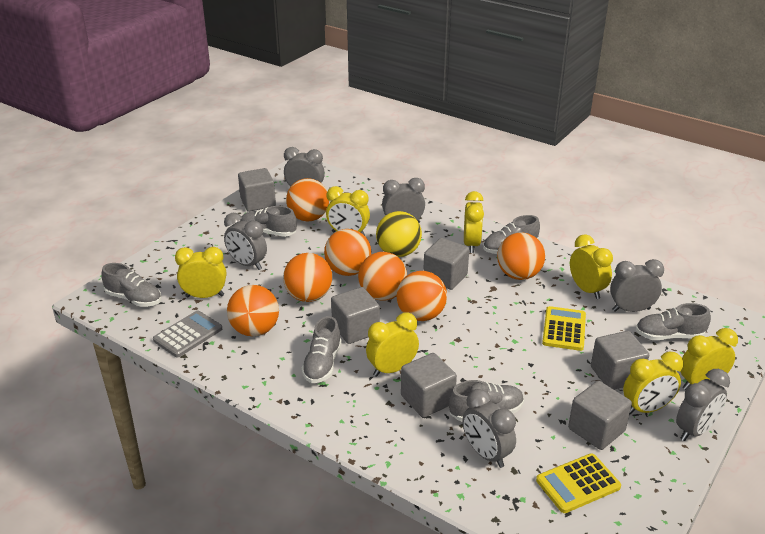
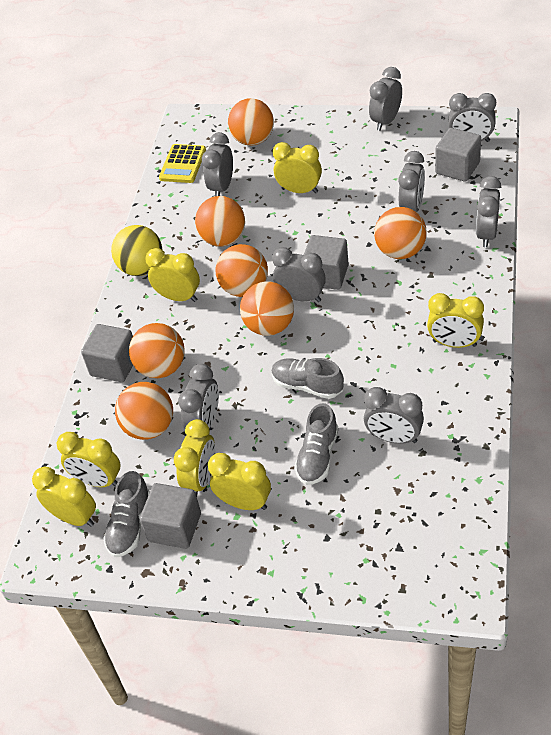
grey calculator: [153,311,222,357] = 1 -> none = 0
grey clock: [224,213,267,270] [284,147,325,187] [382,178,425,223] [462,389,516,468] [610,259,664,312] [676,369,730,441] = 6 -> [178,364,219,429] [202,132,233,196] [272,247,326,302] [364,387,424,444] [369,67,402,131] [398,151,425,212] [448,93,496,142] [476,176,501,247] = 8
grey cube: [238,168,276,211] [331,287,380,344] [401,353,457,418] [423,238,469,290] [568,381,632,450] [591,331,649,390] = 6 -> [81,324,133,382] [140,483,201,549] [304,235,349,290] [435,128,481,182] = 4
grey shoe: [101,263,161,307] [240,206,297,237] [301,316,342,383] [449,380,524,421] [483,215,540,254] [636,303,711,340] = 6 -> [103,471,150,557] [271,358,344,399] [294,403,339,485] = 3
yellow calculator: [536,453,621,513] [542,306,586,351] = 2 -> [159,144,206,183] = 1

